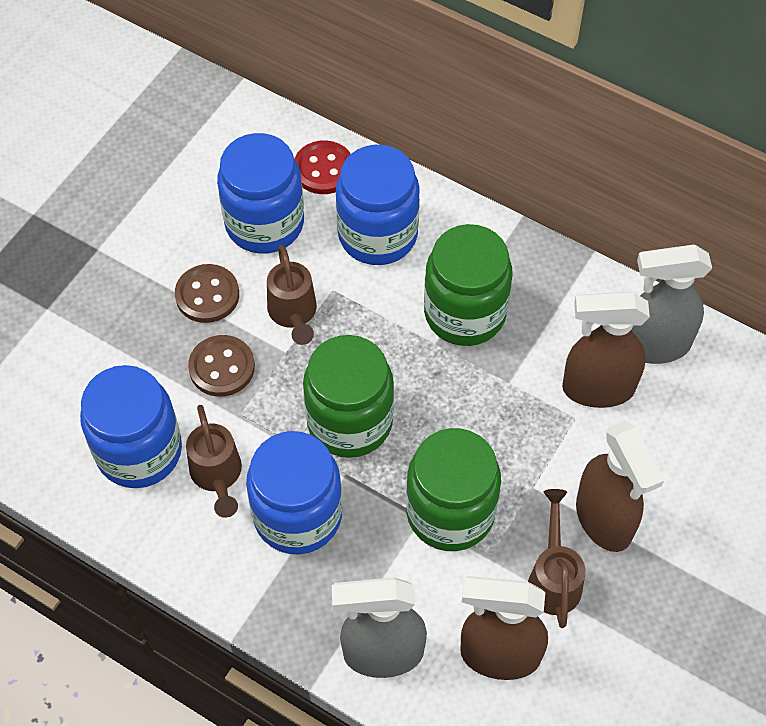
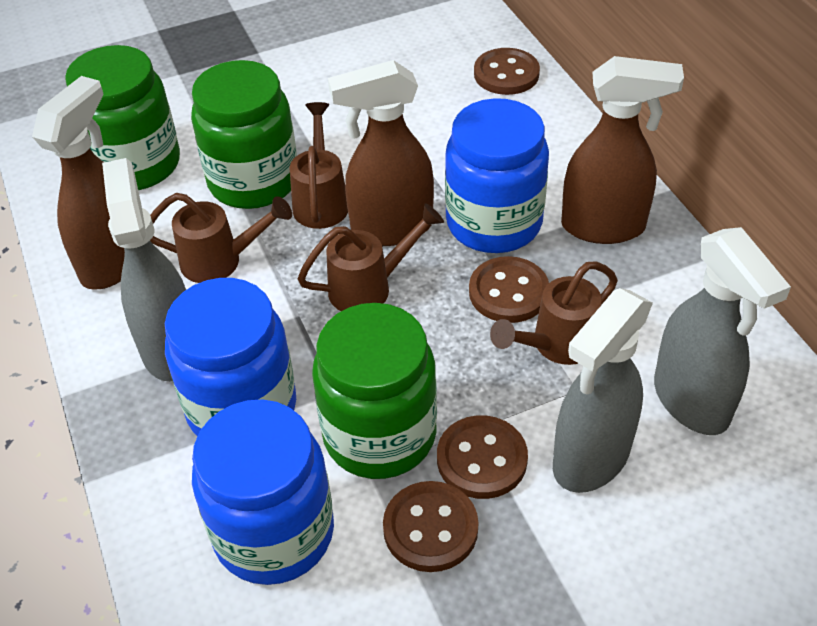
blue jar: [80,365,182,488] [217,133,304,254] [246,431,342,554] [336,145,420,265] = 4 -> [165,278,296,436] [192,399,334,585] [445,98,549,253] = 3
brown button: [175,264,239,323] [188,335,255,397] = 2 -> [383,481,478,572] [437,415,528,499] [469,256,549,323] [474,48,540,95] = 4
brown watering can: [186,405,242,518] [267,245,317,345] [528,489,585,628] = 3 -> [150,193,292,283] [289,102,348,229] [298,203,444,311] [490,261,618,365] = 4
grey spray bottle: [332,577,427,678] [631,245,712,364] = 2 -> [102,158,186,382] [553,288,653,493] [654,227,791,435] = 3
red button: [294,140,351,194] = 1 -> none = 0

